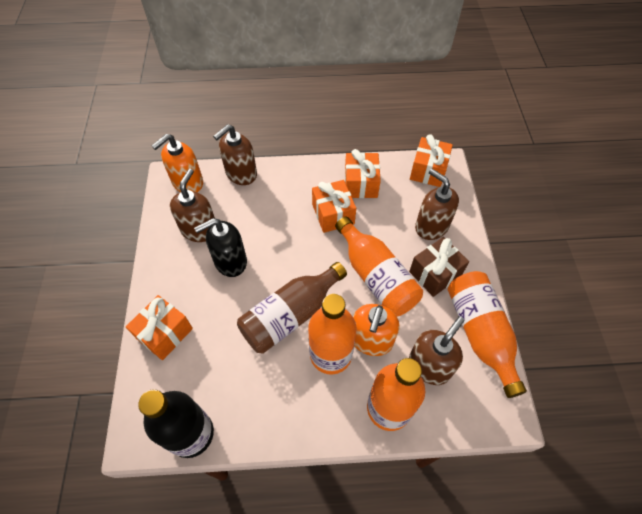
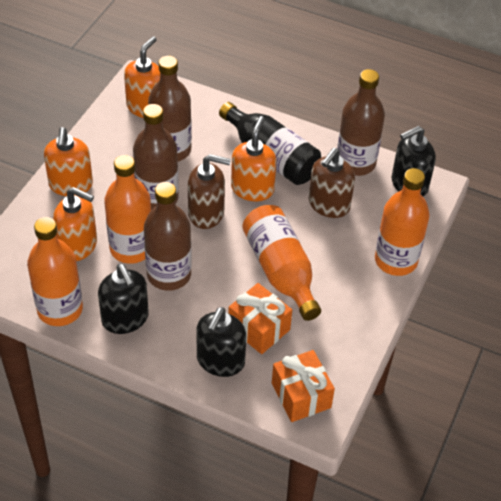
black soap dispenser: [194,218,247,277] = 1 -> [98,264,149,334] [196,307,246,377] [392,126,436,196] = 3
brown bottle: [237,262,347,354] = 1 -> [133,104,179,210] [144,182,192,291] [148,56,192,161] [337,69,385,176] = 4
brown gift: [409,237,469,297] = 1 -> none = 0
brown soap dispenser: [170,169,215,242] [213,124,257,185] [409,316,465,385] [415,169,459,240] = 4 -> [188,154,231,229] [309,148,355,218] = 2
orange gift: [126,295,193,360] [312,180,356,233] [345,149,381,198] [410,134,453,187] = 4 -> [228,283,292,354] [272,350,335,422] = 2
orange soap dispenser: [152,134,203,192] [353,304,400,356] = 2 -> [44,127,93,196] [53,187,97,261] [124,36,160,118] [231,116,277,201] = 4

